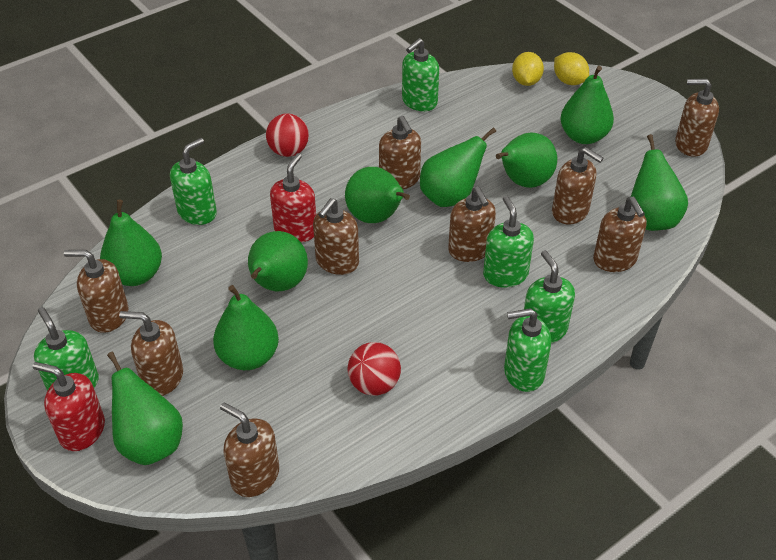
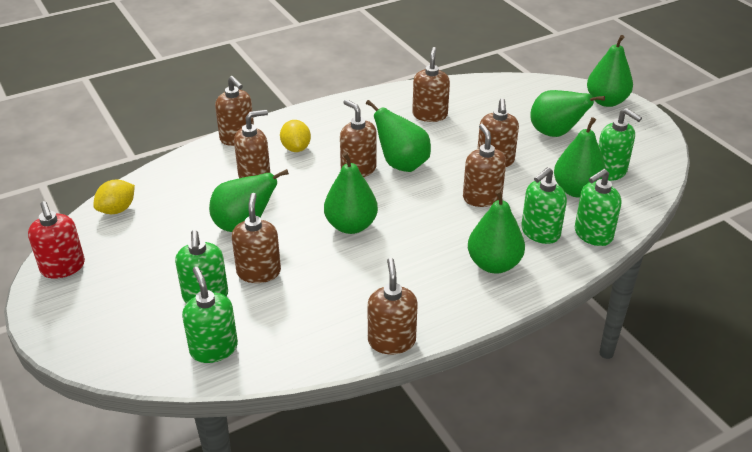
brown soap dispenser: [64,250,129,333] [119,311,183,396] [220,402,279,497] [313,198,359,275] [379,116,421,189] [448,186,496,262] [552,147,603,224] [593,197,647,272] [675,79,719,157] = 9 -> [215,76,254,146] [232,193,281,283] [234,110,270,178] [340,99,377,177] [368,258,418,354] [412,47,450,122] [463,124,506,207] [477,98,519,167] = 8
green pear: [100,200,162,286] [107,352,183,465] [213,285,279,370] [248,231,308,291] [345,167,410,223] [420,127,496,207] [496,133,557,188] [560,66,614,144] [631,134,688,231] = 9 -> [209,169,289,232] [324,152,378,234] [366,100,431,172] [468,189,525,274] [530,90,605,137] [554,117,606,198] [587,35,633,107] = 7
green soap dispenser: [34,307,99,391] [170,138,217,225] [402,38,439,111] [483,196,534,288] [504,308,551,392] [524,250,575,343] = 6 -> [175,230,228,303] [182,266,238,363] [521,167,567,244] [575,169,621,246] [598,108,642,181] = 5
red ball: [266,114,309,157] [347,342,401,396] = 2 -> none = 0
red soap dispenser: [33,362,105,451] [270,153,316,242] = 2 -> [28,201,85,279] = 1

